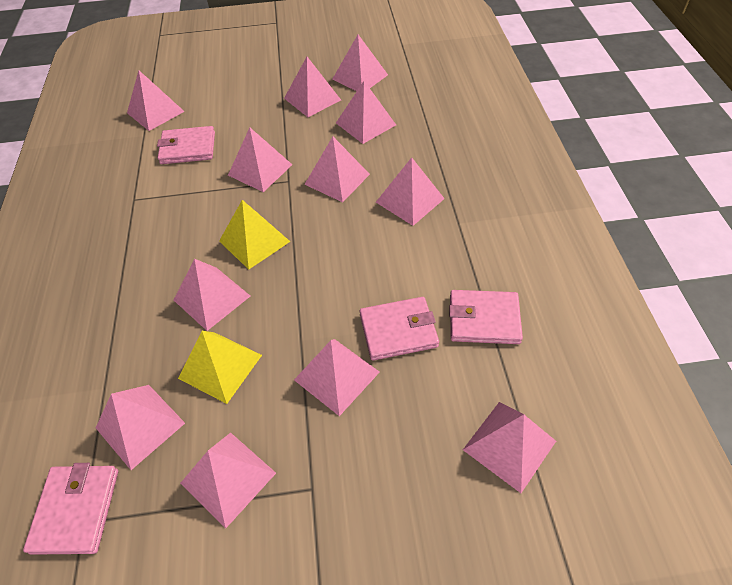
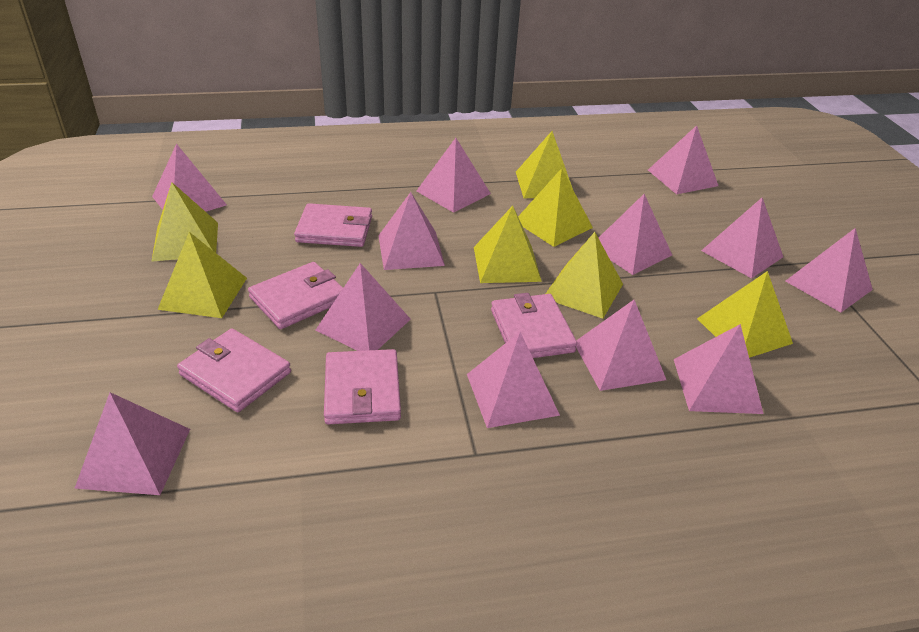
pink wallet: [23,463,118,555] [157,126,215,164] [360,297,439,361] [449,290,523,344] = 4 -> [177,328,291,412] [248,262,343,329] [294,203,372,247] [324,349,401,424] [491,293,577,358] = 5
yellow pyramid: [178,331,262,404] [219,200,290,270] = 2 -> [151,182,218,262] [157,232,247,318] [474,206,542,283] [516,131,573,198] [518,168,593,247] [546,232,623,319] [697,271,793,358] = 7

